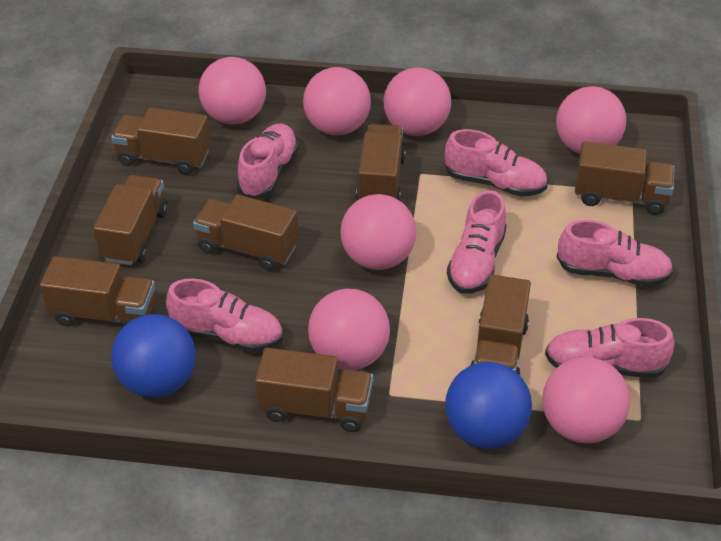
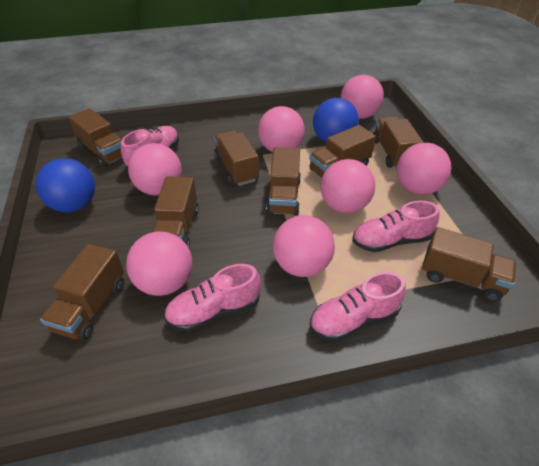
pink shoe: [166,279,283,352] [237,124,299,199] [445,129,548,196] [447,190,507,294] [545,318,674,378] [557,220,673,287] = 6 -> [121,126,179,169] [164,264,261,332] [310,272,406,341] [352,201,440,252] = 4

